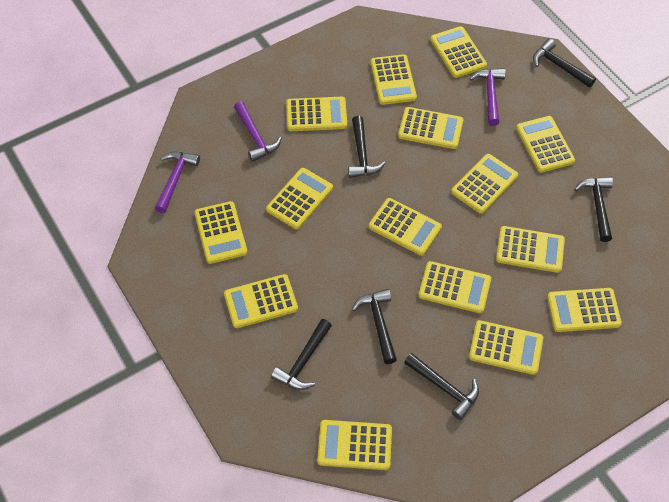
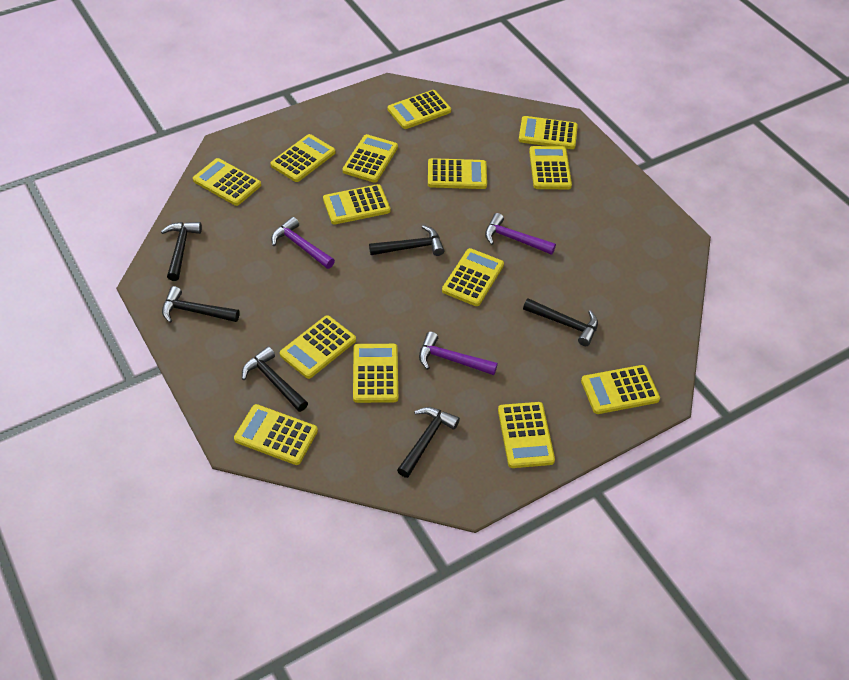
yellow calculator: [194,201,248,264] [224,274,298,328] [266,168,333,229] [286,97,347,131] [317,420,392,470] [368,198,442,256] [371,54,417,105] [398,107,463,149] [418,261,491,313] [430,26,487,78] [451,154,518,214] [469,320,543,375] [496,226,565,273] [516,116,575,173] [547,288,622,332] = 15 -> [193,158,261,206] [234,404,318,465] [270,134,335,182] [280,315,356,379] [323,184,390,225] [342,134,398,183] [353,344,398,403] [388,90,451,129] [428,158,487,189] [442,248,504,306] [498,402,555,468] [519,116,578,149] [529,146,572,189] [581,365,660,414] = 14

